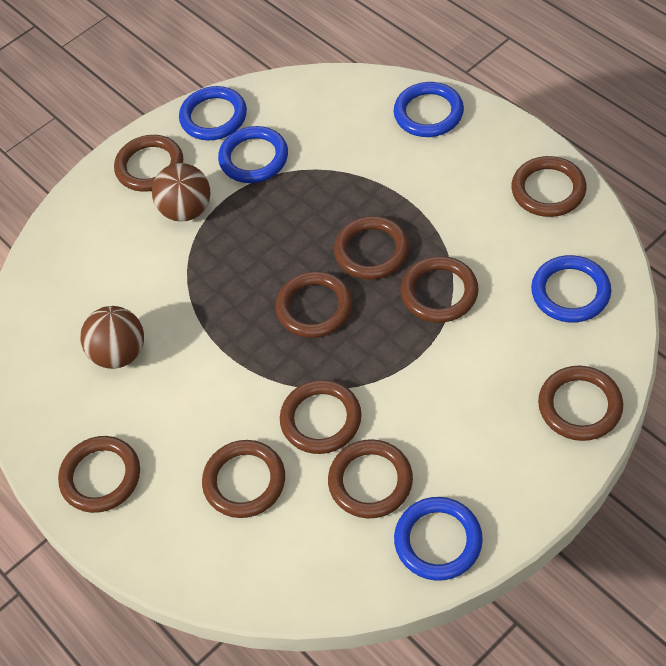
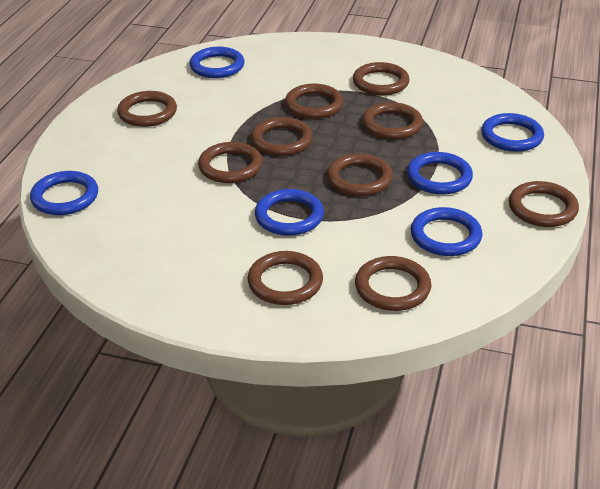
blue ring: [179,86,247,141] [218,126,288,183] [394,82,464,137] [394,497,483,581] [531,255,611,323] = 5 -> [30,171,98,215] [190,47,245,78] [255,189,324,236] [407,152,473,195] [410,207,482,256] [481,113,544,152] = 6
brown ball: [80,306,144,369] [152,163,211,222] = 2 -> none = 0

